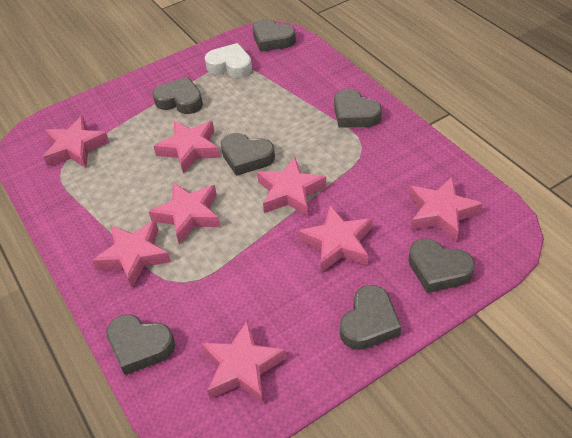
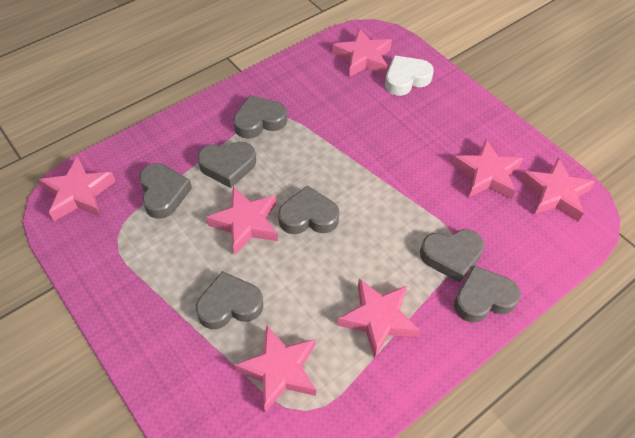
pink star: [43,116,109,168] [92,220,171,288] [148,182,220,244] [153,120,220,174] [201,320,286,404] [257,157,326,216] [298,205,372,273] [409,177,483,242] = 8 -> [39,156,116,221] [206,186,278,256] [234,325,316,412] [332,28,392,77] [337,279,420,359] [452,139,523,199] [520,157,595,222] = 7

